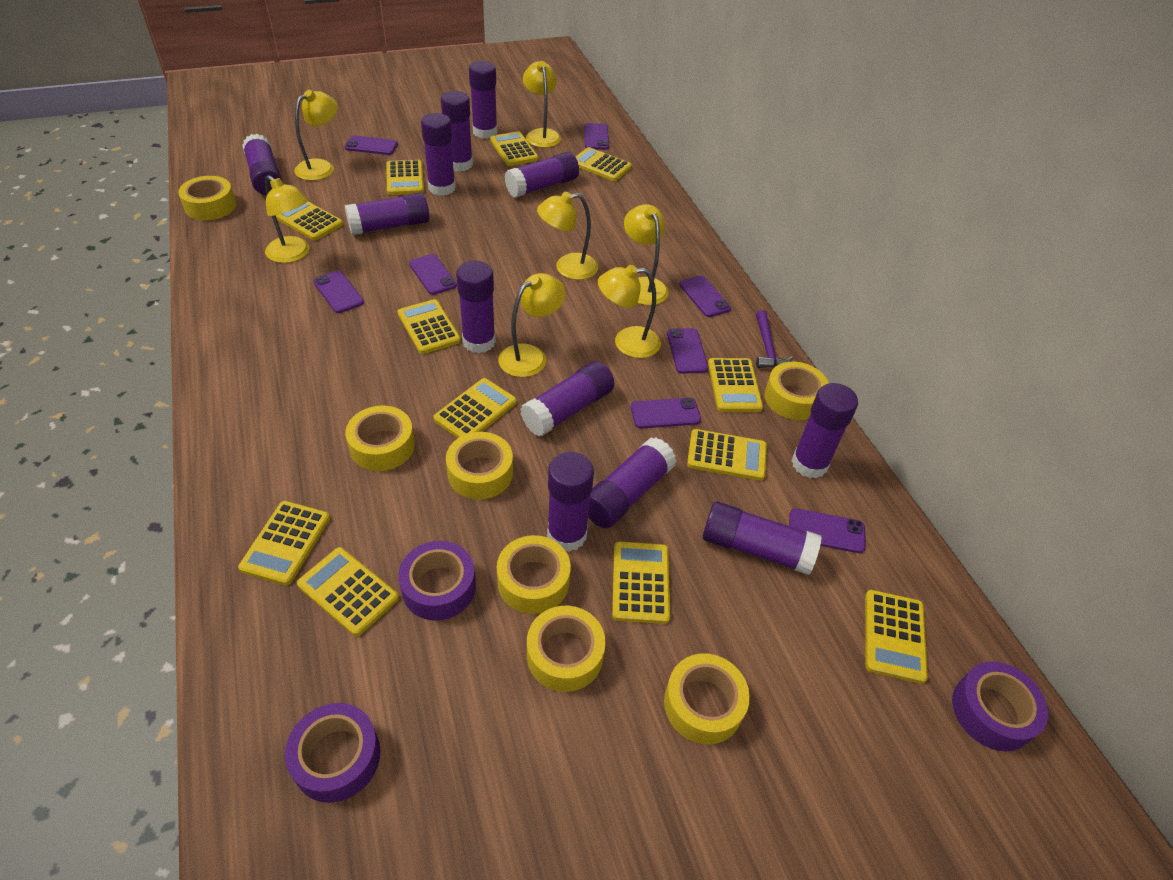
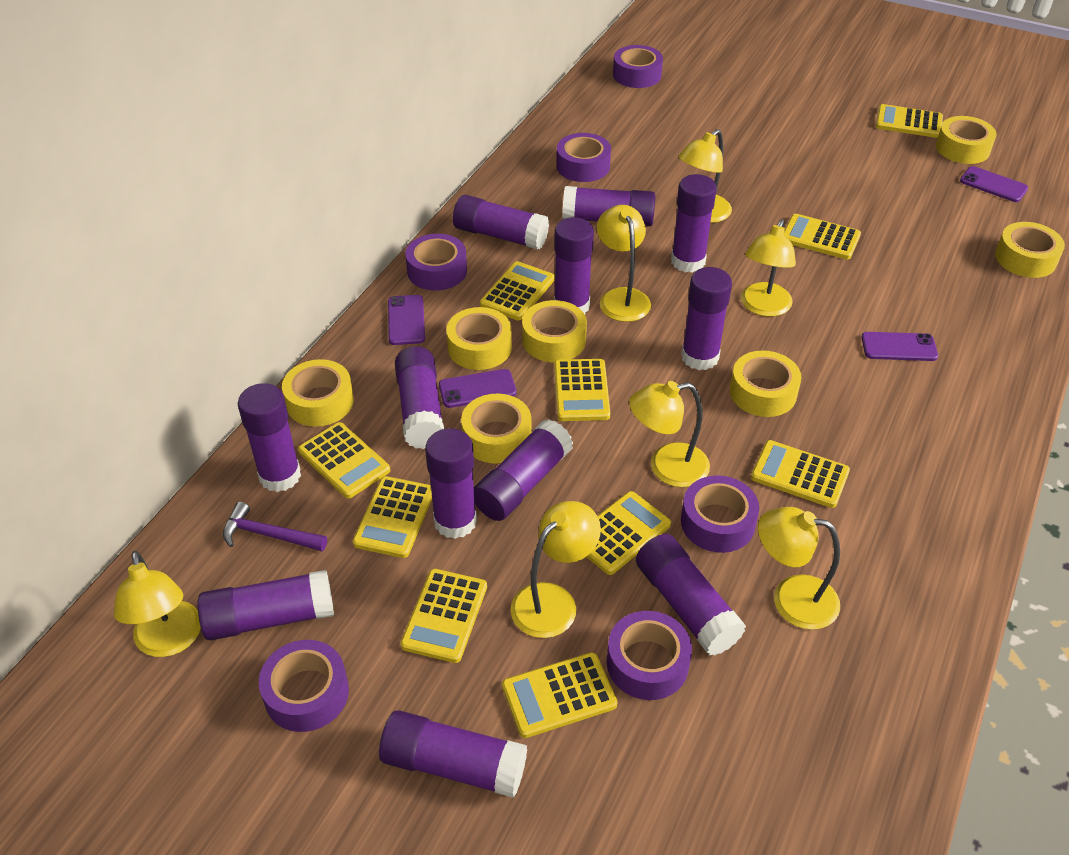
purple phone: [313,271,364,313] [345,135,398,155] [409,254,457,295] [584,123,609,150] [631,398,701,429] [667,328,709,374] [679,275,731,317] [789,508,866,553] = 8 -> [388,295,425,345] [439,369,517,408] [861,332,938,361] [960,166,1028,202] = 4
purple tape: [285,703,380,803] [398,541,476,621] [952,661,1048,752] = 3 -> [259,640,349,732] [405,234,467,291] [556,133,611,182] [607,611,692,700] [613,45,663,88] [681,476,759,553] = 6
yellow calculator: [238,501,330,586] [276,201,343,241] [297,547,399,636] [386,160,424,195] [397,299,461,354] [433,378,517,438] [490,131,538,166] [576,147,632,181] [612,541,670,624] [687,429,767,481] [708,358,763,412] [865,590,928,684] = 12 -> [298,422,390,498] [353,476,432,558] [400,569,487,663] [480,261,555,320] [502,652,618,738] [554,359,610,421] [586,491,671,575] [751,440,850,508] [784,214,861,259] [876,104,943,138] = 10

